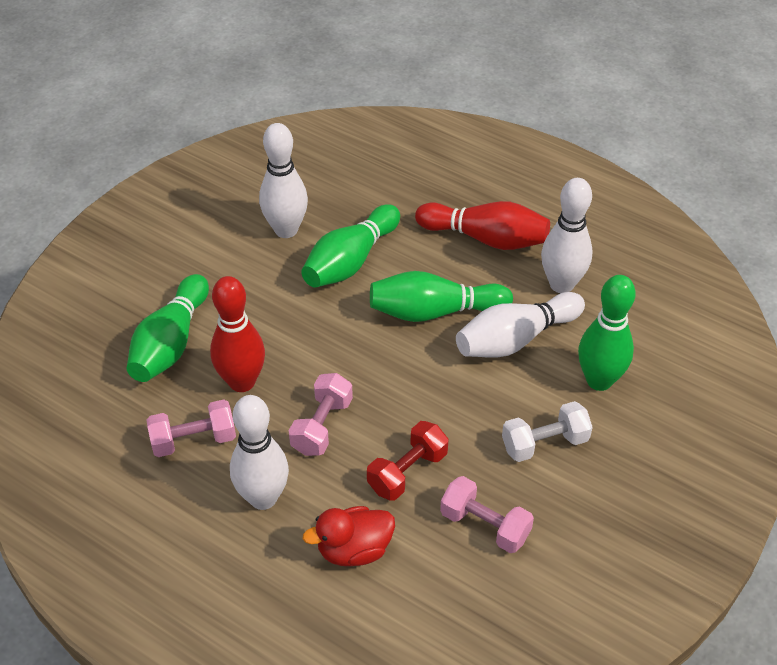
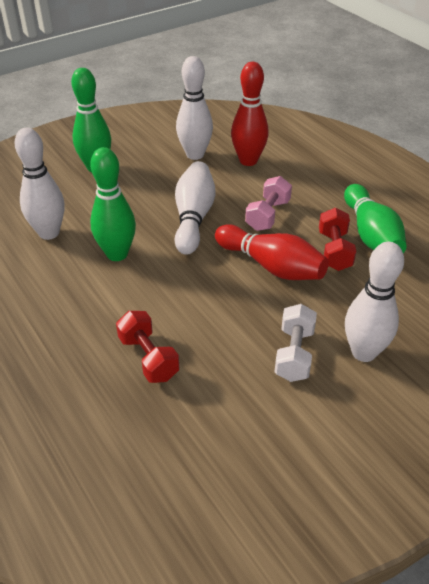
green bowling pin: [126,274,209,382] [301,204,400,288] [370,271,513,322] [578,275,636,391] = 4 -> [71,68,111,172] [90,147,136,261] [344,184,407,253] = 3
pink dumbbell: [147,399,236,457] [289,373,353,456] [440,476,534,553] = 3 -> [245,176,292,231] = 1
red duck: [303,506,395,566] = 1 -> none = 0
red dumbbell: [367,421,449,501] = 1 -> [116,311,179,383] [319,208,356,271] = 2

